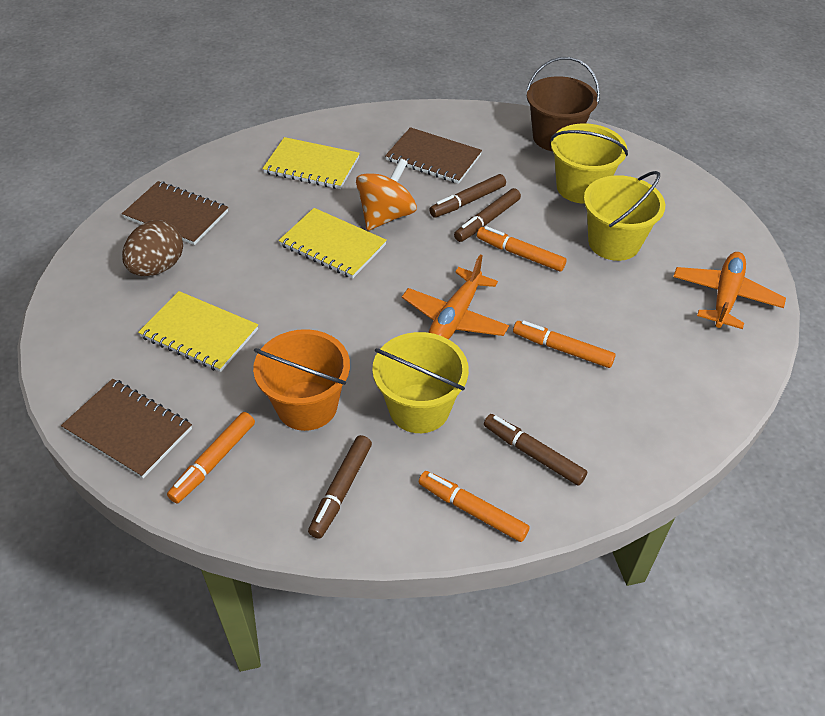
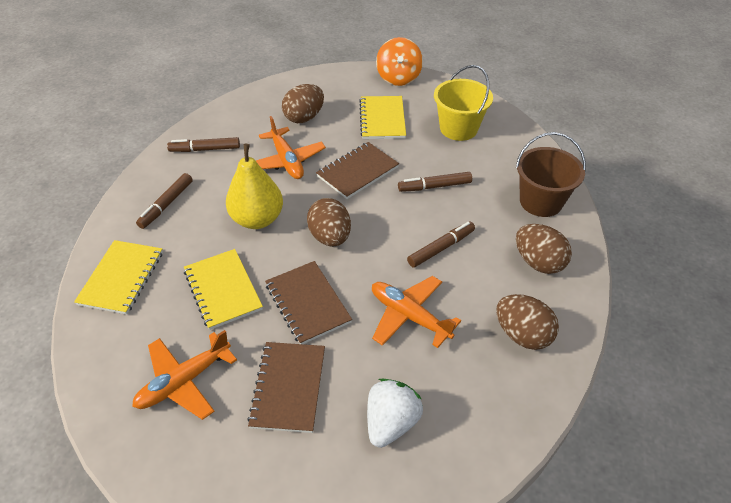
brown egg: [122,220,183,276] = 1 -> [282,84,324,123] [307,198,351,247] [496,294,559,350] [516,224,572,274] = 4
orange bucket: [253,329,350,431] = 1 -> none = 0
orange marker: [167,412,255,504] [419,471,530,542] [477,226,567,272] [513,320,615,368] = 4 -> none = 0
orange plane: [402,254,509,339] [673,252,786,329] = 2 -> [132,330,237,420] [256,116,326,179] [372,276,461,348] = 3
white strawberry: none = 0 -> [367,378,423,448] = 1
yellow bucket: [372,332,469,433] [550,123,628,203] [584,171,665,261] = 3 -> [434,65,493,141] = 1
yellow pear: none = 0 -> [226,144,283,229] = 1

